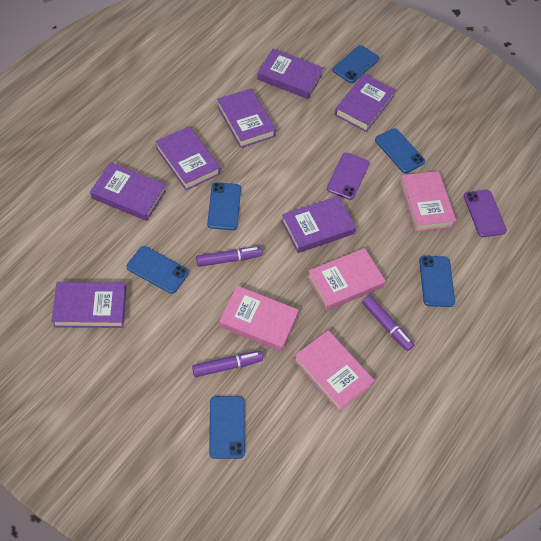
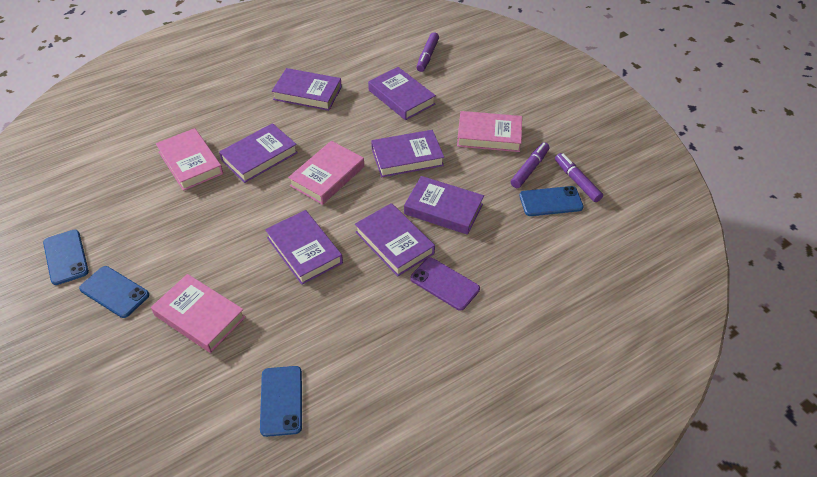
blue phone: [126,246,189,294] [207,182,241,230] [209,396,245,459] [333,45,379,83] [375,128,425,173] [419,256,455,307] = 6 -> [43,229,89,285] [79,266,149,318] [260,366,302,437] [519,186,584,216] = 4
purple phone: [327,153,369,200] [464,190,507,237] = 2 -> [410,257,480,311] = 1

